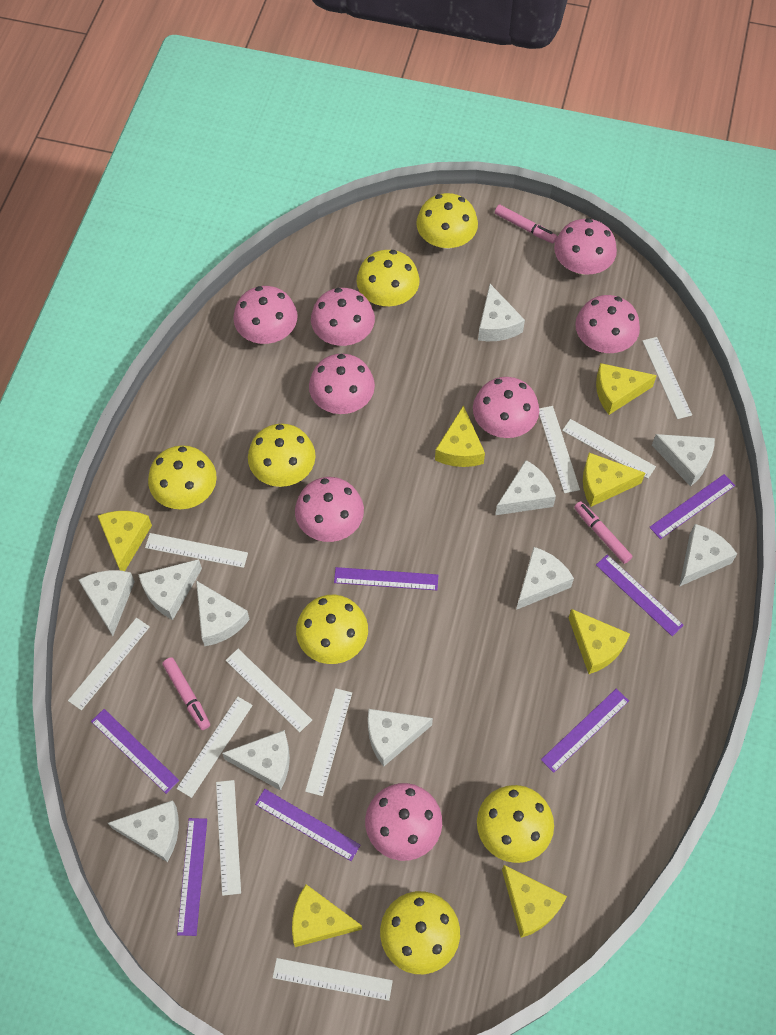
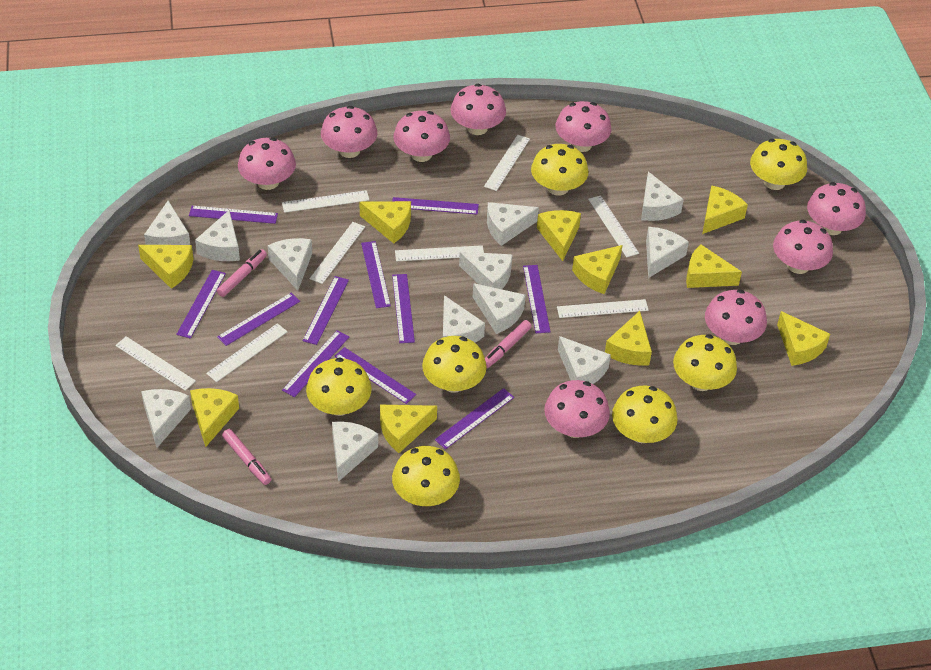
pink mushroom: [233,286,298,344] [295,477,364,542] [309,354,375,414] [311,288,375,346] [365,783,442,861] [473,377,539,438] [554,218,617,275] [575,295,640,353] = 8 -> [238,137,296,190] [321,106,378,158] [393,111,450,162] [451,84,506,135] [544,380,610,438] [556,101,611,152] [705,289,767,345] [773,220,833,274] [807,182,866,235] = 9
purple ruler: [91,709,179,794] [177,818,207,936] [255,789,361,861] [334,567,438,590] [541,688,629,773] [596,554,684,636] [649,474,735,539] = 7 -> [176,270,226,339] [189,206,278,224] [217,293,300,346] [282,330,349,397] [303,276,349,345] [335,347,416,404] [361,241,391,308] [392,197,479,215] [392,274,415,343] [435,388,514,449] [523,265,550,333] = 11
white cheese: [79,570,135,636] [108,800,179,862] [138,559,202,620] [196,581,250,646] [222,730,290,791] [368,709,433,767] [478,284,525,341] [495,460,556,515] [516,547,574,610] [652,434,715,487] [679,524,737,587] = 11 -> [141,389,191,448] [144,201,190,245] [195,210,240,261] [268,238,312,291] [332,422,378,482] [443,295,485,342] [459,252,513,289] [473,283,526,334] [487,202,539,246] [558,336,611,384] [641,172,684,221] [646,227,689,278] = 12
white ruler: [68,618,150,710] [145,533,248,568] [177,697,253,798] [216,780,241,896] [226,649,312,732] [273,958,393,1001] [305,688,352,796] [539,406,580,493] [562,419,656,478] [642,337,692,419] = 10 -> [115,336,196,391] [206,323,288,382] [282,190,369,213] [310,222,365,284] [395,245,484,262] [484,135,530,191] [557,299,649,318] [588,195,639,258] = 8
yellow cheese: [98,511,152,571] [292,884,362,947] [435,405,485,467] [502,865,567,938] [569,609,630,674] [583,453,645,507] [596,363,657,415] = 7 -> [138,245,193,289] [190,388,239,447] [360,201,411,244] [380,405,437,453] [537,210,581,261] [572,245,622,294] [605,311,652,366] [686,244,742,288] [702,185,748,234] [777,311,830,366] = 10

